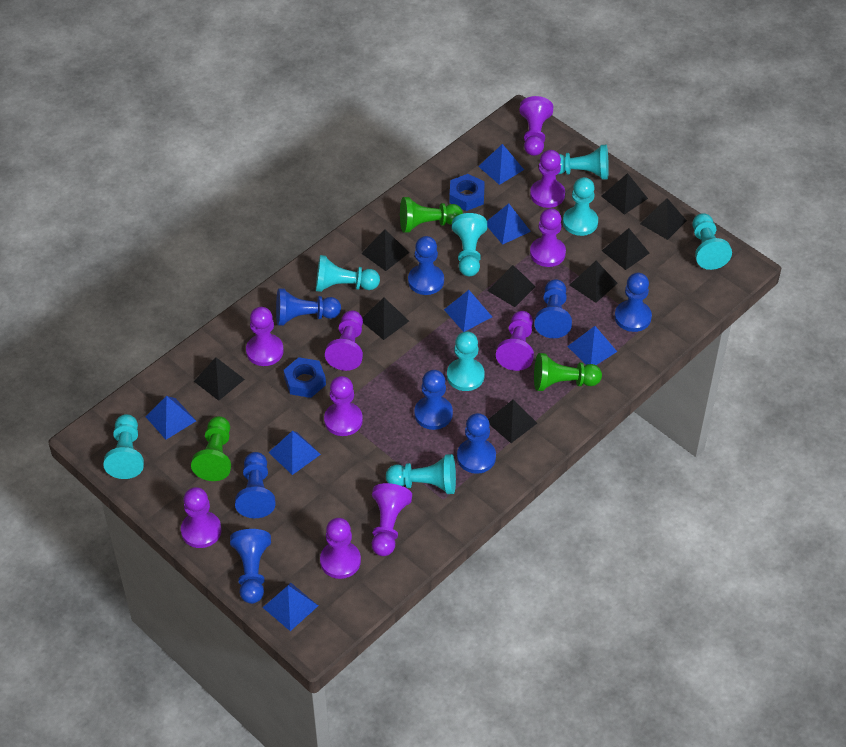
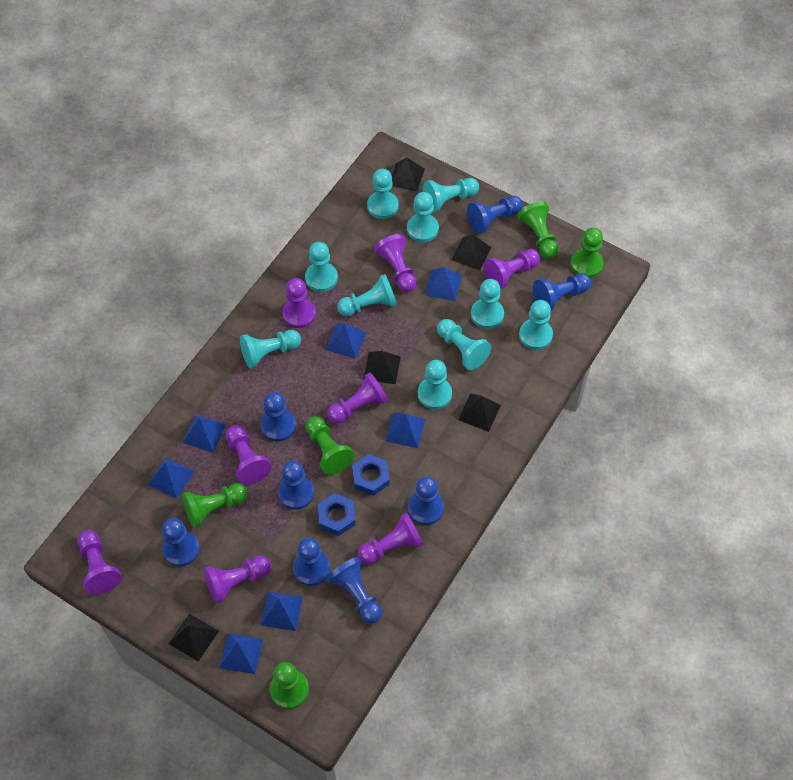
black pyramid: [194,357,245,401] [361,229,410,271] [363,297,409,340] [487,265,536,307] [488,400,537,443] [570,261,618,303] [601,173,648,215] [602,228,649,270] [640,198,687,240] = 9 -> [168,614,219,662] [363,351,401,384] [392,157,425,192] [451,235,491,271] [458,393,501,432] = 5
green pawn: [191,416,231,481] [400,197,463,233] [534,353,602,391] = 3 -> [182,483,248,528] [270,662,309,709] [305,416,354,475] [518,201,559,259] [571,228,604,278] = 5
purple pawn: [181,487,222,548] [246,307,284,366] [320,518,361,579] [324,376,363,436] [325,310,363,371] [371,483,412,556] [496,311,534,371] [519,96,553,156] [530,150,565,208] [530,208,566,267] = 10 -> [77,530,122,594] [204,556,271,604] [226,425,272,484] [282,278,316,328] [327,372,388,424] [358,512,424,564] [374,234,417,292] [484,249,540,290] = 8
turquoise pawn: [103,414,144,479] [316,255,380,292] [386,454,456,494] [447,331,485,391] [452,213,487,276] [559,145,609,180] [563,177,598,236] [692,213,732,270] = 8 -> [240,330,301,369] [305,242,338,292] [337,274,397,317] [367,169,399,219] [407,192,439,242] [418,360,452,409] [423,178,479,212] [437,319,491,370] [471,279,504,329] [519,300,553,350] = 10

